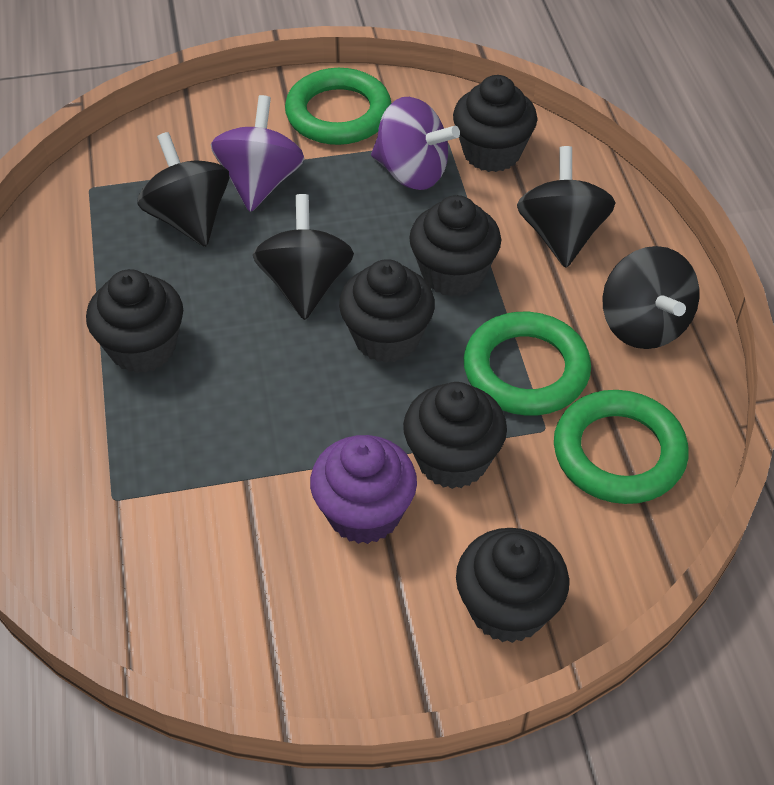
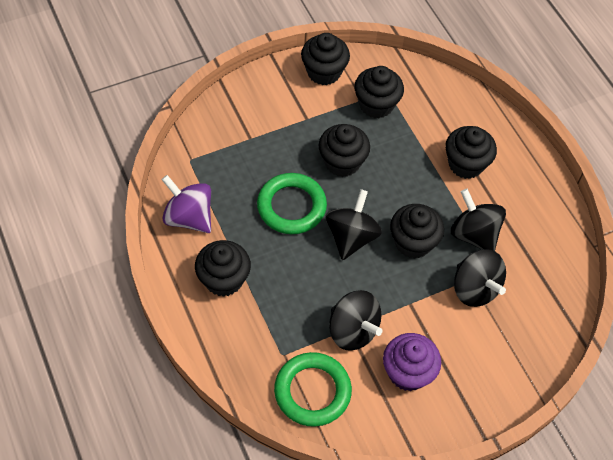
green ring: [285,68,392,145] [464,312,591,416] [554,390,689,504] = 3 -> [257,173,327,234] [274,352,352,427] = 2
purple spinning top: [211,95,304,212] [371,97,460,190] = 2 -> [161,175,211,233] = 1

